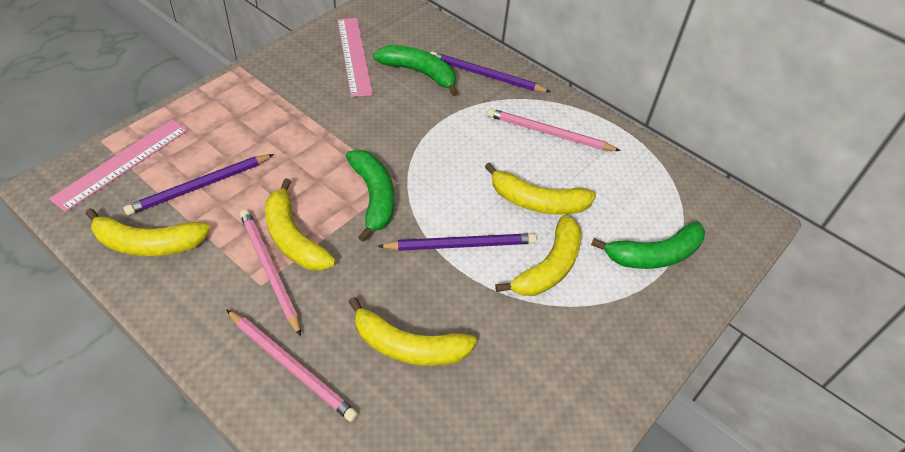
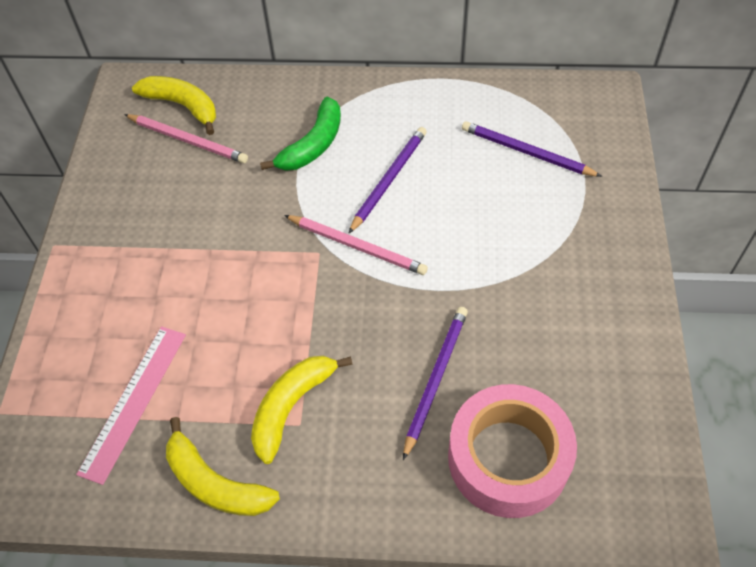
green banana: [346,150,394,242] [373,45,458,96] [591,221,705,269] = 3 -> [260,97,341,171] = 1
pink pencil: [226,309,358,422] [240,209,301,336] [487,108,621,151] = 3 -> [124,114,248,163] [284,215,428,275] = 2
pink ruler: [49,119,188,212] [338,18,373,97] = 2 -> [76,326,186,485] = 1
pink tape: none = 0 -> [448,384,577,518] = 1
yellow banana: [86,208,210,256] [265,178,336,271] [349,297,477,366] [485,162,596,215] [495,215,581,296] = 5 -> [132,76,216,135] [166,417,280,516] [251,356,353,464] = 3

